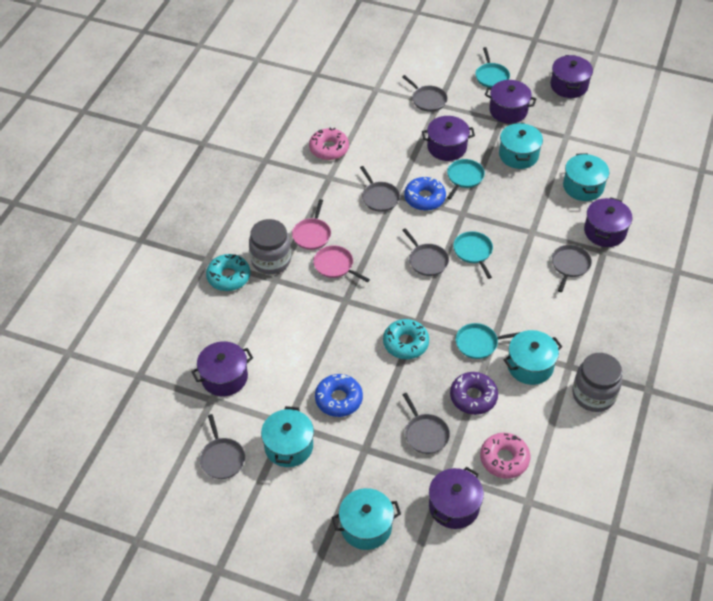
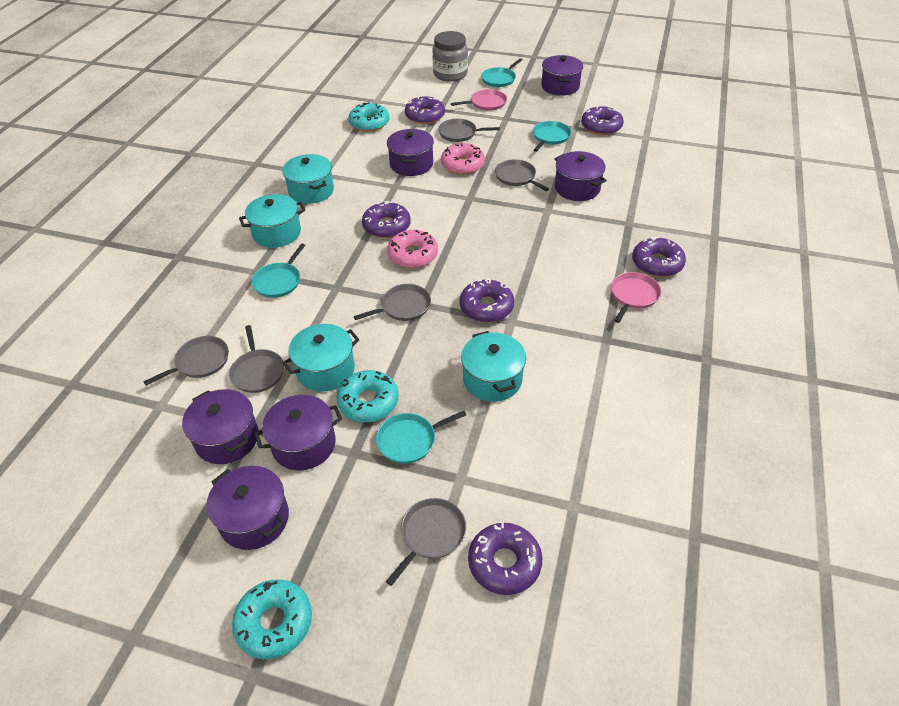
blue donut: [315,374,363,417] [404,177,446,211] = 2 -> none = 0
grey jar: [249,219,291,274] [572,353,622,412] = 2 -> [432,31,468,82] = 1
purple donut: [450,372,498,415] = 1 -> [362,201,411,238] [405,96,445,124] [459,279,514,322] [468,522,542,595] [581,106,624,135] [632,237,686,277] = 6
turquoise donut: [206,254,251,291] [383,319,429,359] = 2 -> [232,579,312,659] [337,370,399,422] [348,102,389,132] = 3
turquoise pot: [261,406,314,467] [332,488,401,550] [499,123,543,169] [504,330,562,385] [563,153,609,201] = 5 -> [239,194,305,248] [282,154,334,204] [282,324,360,392] [461,331,526,402] = 4

